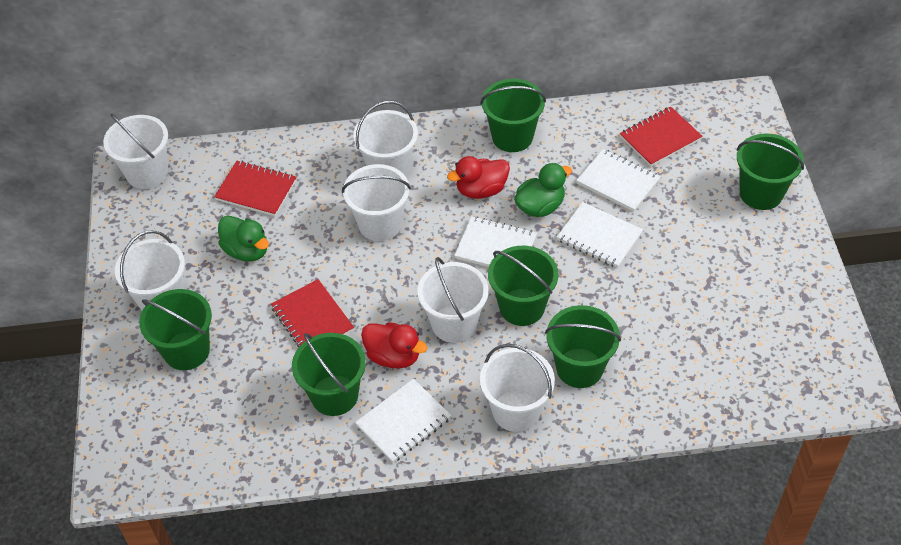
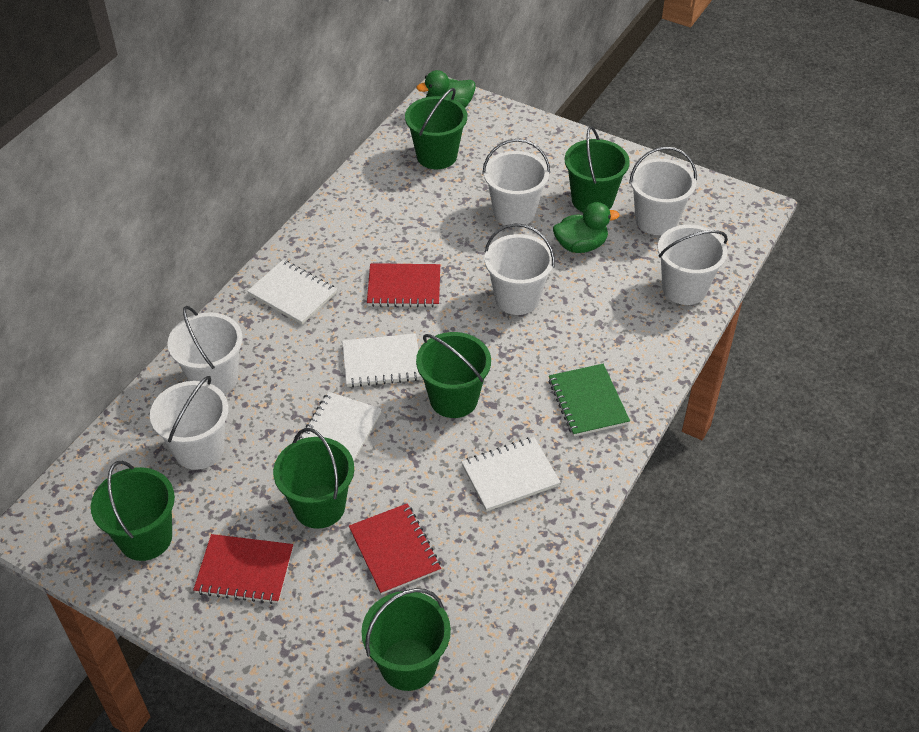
green notebook: none = 0 -> [549,364,630,436] = 1
red duck: [361,322,427,369] [447,156,510,199] = 2 -> none = 0

